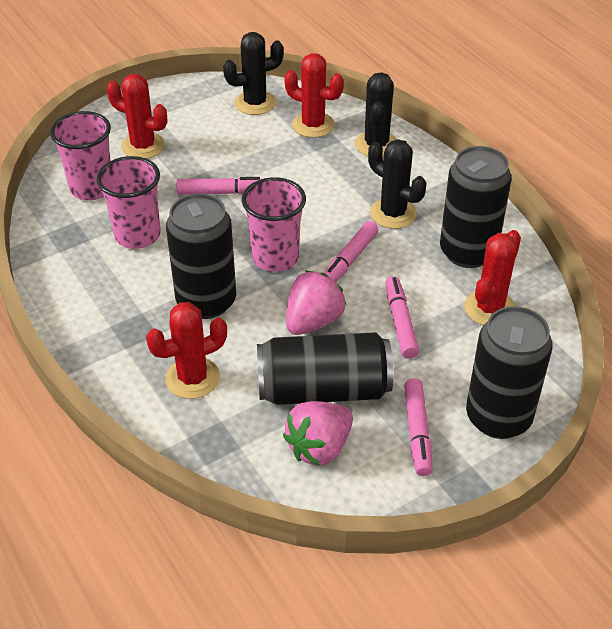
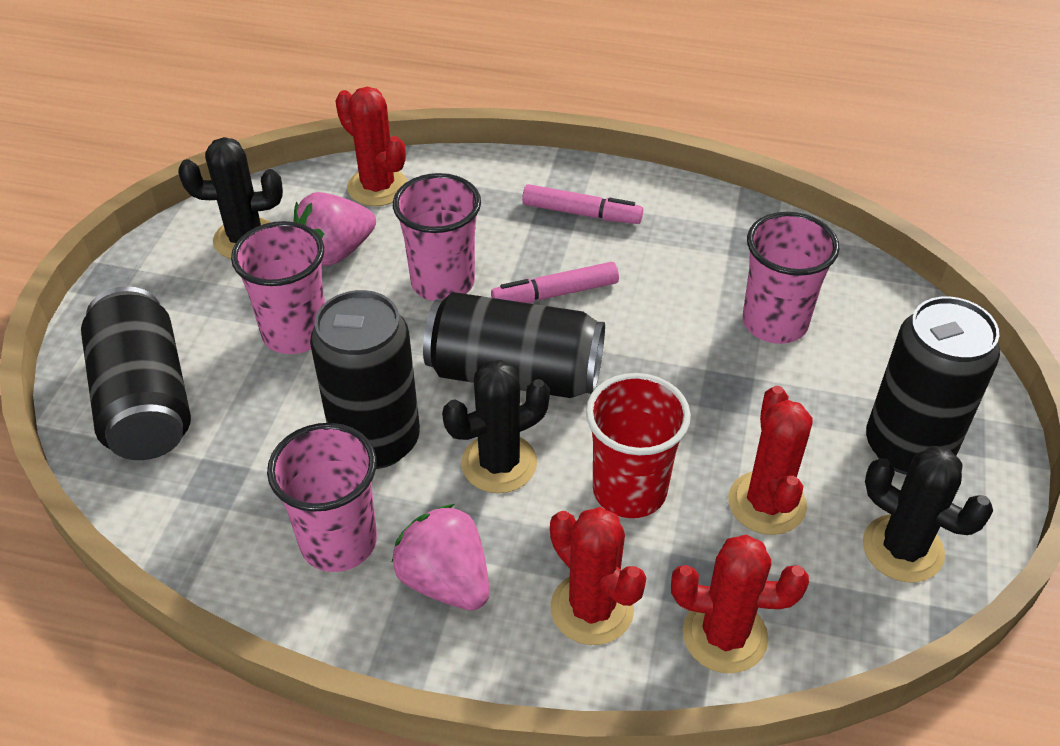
pink cup: [50,111,111,200] [96,156,161,249] [242,177,306,272] = 3 -> [231,221,325,354] [267,423,377,572] [393,173,481,301] [743,212,840,344] = 4
pink marker: [177,177,261,195] [324,221,378,282] [385,276,419,359] [404,378,432,476] = 4 -> [491,262,619,303] [522,184,643,224] = 2
red cup: none = 0 -> [586,373,691,518] = 1

